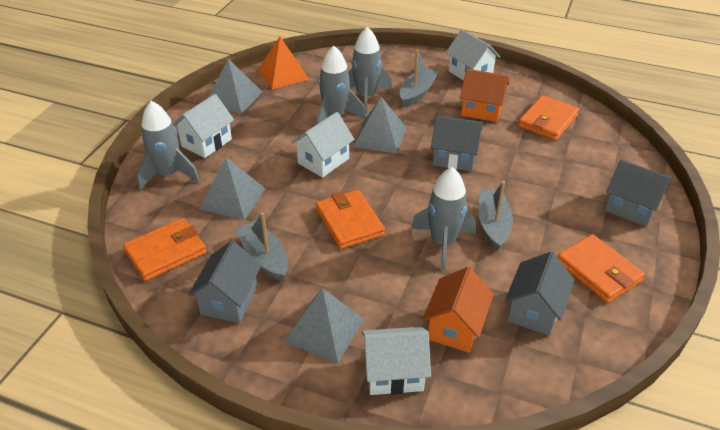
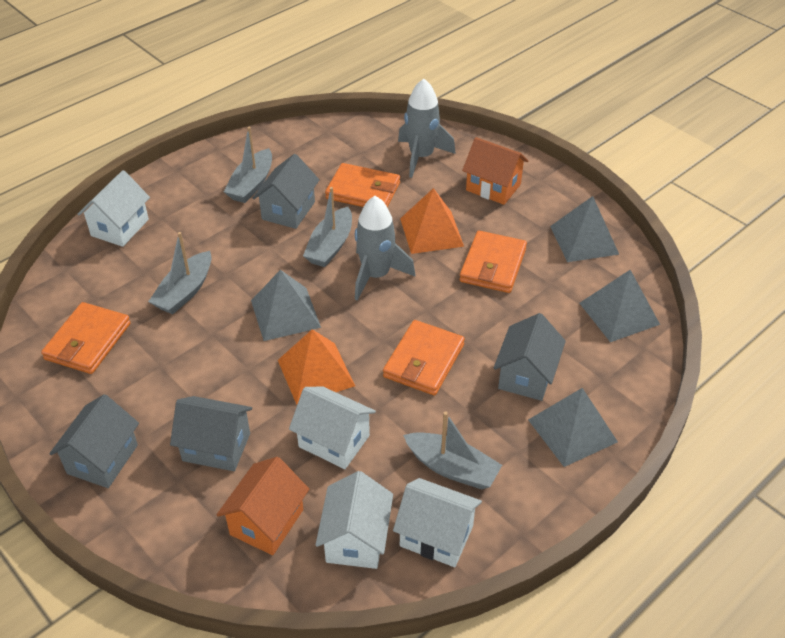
grey boat: [235,212,288,281] [400,49,439,107] [478,181,513,251] = 3 -> [148,232,212,314] [224,127,272,203] [303,187,352,267] [403,412,502,489] = 4
grey rocket: [137,101,200,190] [316,46,366,125] [348,27,392,114] [411,167,476,271] = 4 -> [355,196,416,301] [398,79,456,178] = 2
orange pyramid: [258,37,310,89] = 1 -> [278,329,355,405] [400,188,464,254] = 2

